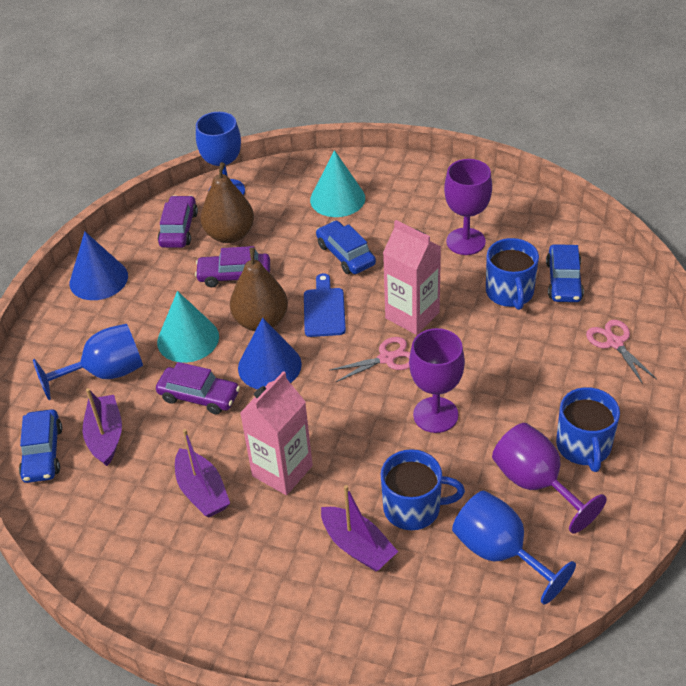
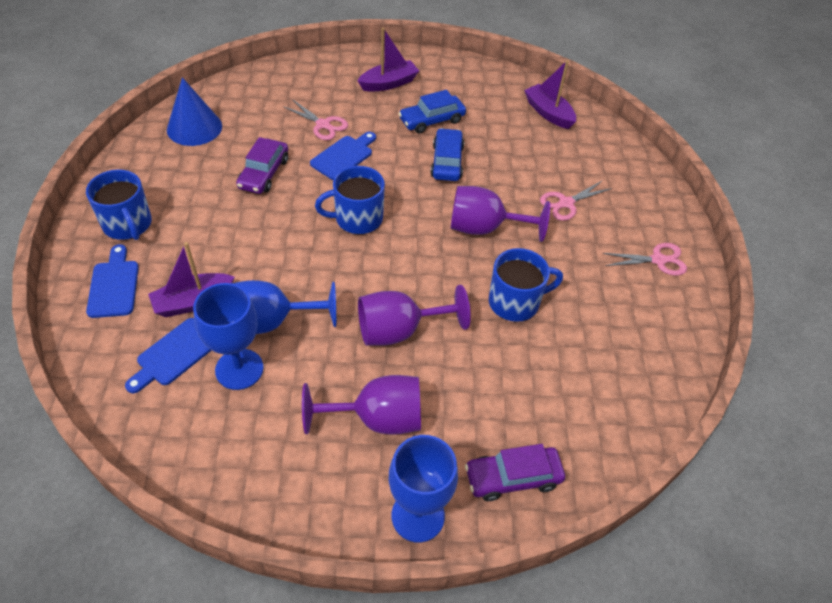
blue car: [19,409,62,483] [316,221,376,274] [546,244,584,302] = 3 -> [398,90,466,134] [430,128,464,181] = 2
blue cone: [70,232,128,300] [238,318,302,389] = 2 -> [167,77,222,146] = 1
blue cutting board: [304,273,346,337] = 1 -> [86,244,139,318] [125,318,212,394] [310,132,376,180] = 3
brown pear: [200,162,254,243] [230,247,288,331] = 2 -> none = 0
pink carton: [240,371,313,495] [383,220,441,335] = 2 -> none = 0
pink scissors: [329,337,410,383] [586,320,657,384] = 2 -> [283,99,348,140] [540,180,612,221] [602,243,687,276] = 3
purple car: [156,362,240,414] [158,195,198,248] [195,246,270,287] = 3 -> [236,137,288,194] [465,444,565,501] = 2
turquoise cone: [157,291,219,363] [310,150,365,217] = 2 -> none = 0

